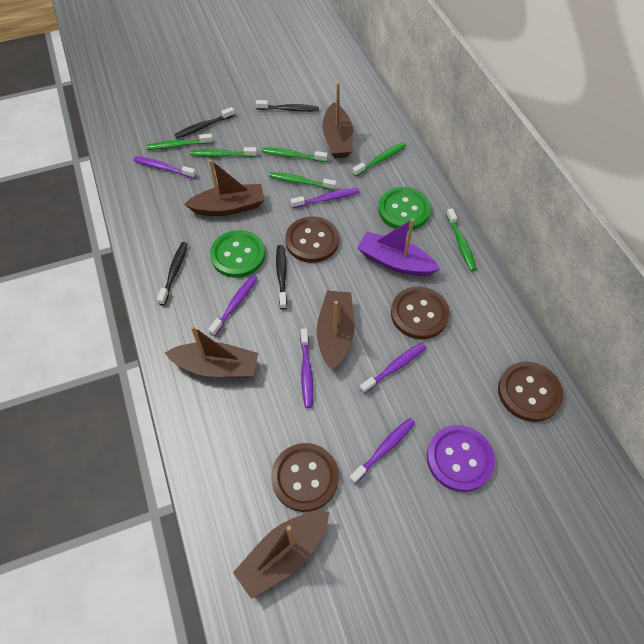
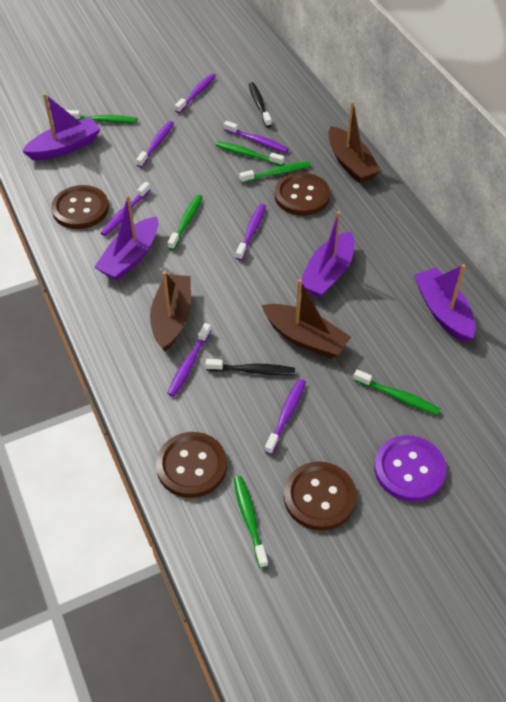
black toothbrush: [157,242,188,305] [175,107,235,139] [256,100,319,112] [276,245,287,309] = 4 -> [205,359,295,375] [249,82,272,127] = 2
brown boat: [165,326,258,378] [184,159,265,216] [233,511,329,599] [317,291,354,370] [323,82,353,158] = 5 -> [150,271,191,352] [262,279,351,358] [328,101,381,183] = 3
green button: [210,230,265,278] [378,187,431,230] = 2 -> none = 0
purple boat: [357,218,440,276] = 1 -> [22,93,101,160] [94,195,158,281] [301,211,355,298] [414,264,475,343] = 4
purple toothbrush: [134,156,196,178] [208,275,257,336] [291,188,359,208] [300,328,313,408] [349,418,415,484] [359,343,426,394] = 6 -> [101,182,151,236] [136,121,174,168] [167,323,211,397] [175,73,216,113] [224,121,289,153] [236,204,266,260] [265,379,306,455] = 7

